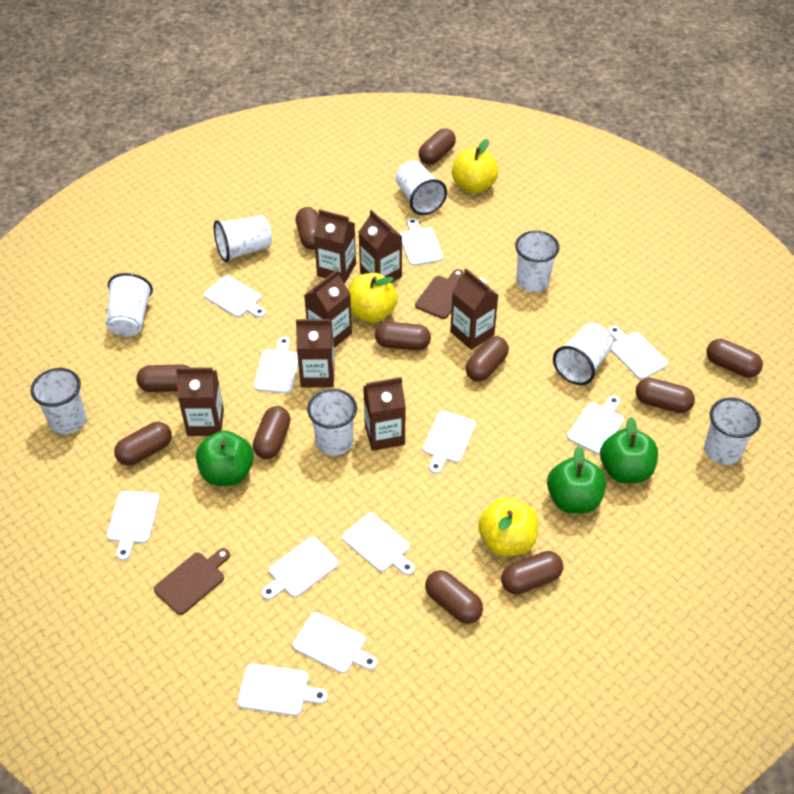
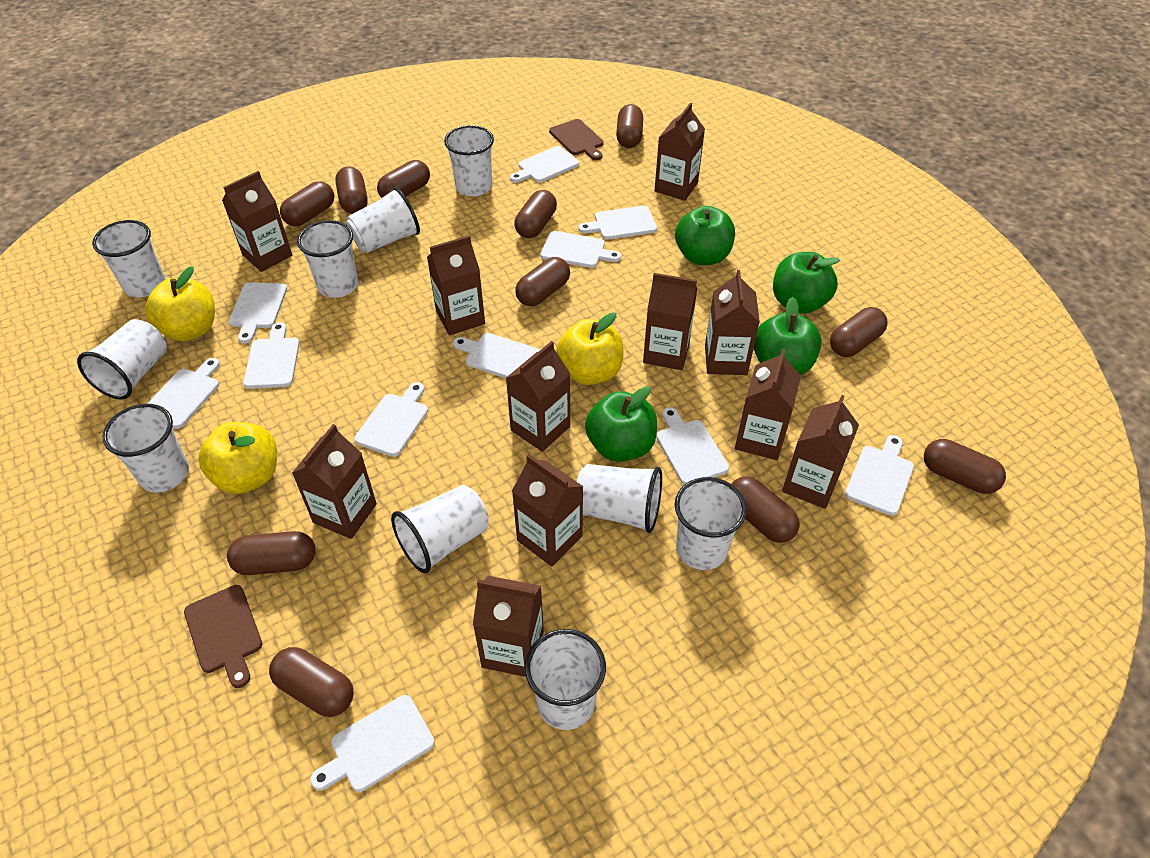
brown carton: [176,368,224,436] [296,319,335,388] [304,270,352,348] [314,209,356,284] [359,210,402,283] [363,377,406,451] [450,268,498,350] = 7 -> [222,171,292,272] [292,424,377,539] [427,235,485,335] [473,576,544,677] [506,341,570,452] [512,454,584,566] [643,273,697,370] [655,103,705,201] [705,270,760,375] [735,349,801,460] [782,395,859,509] = 11
green apple: [196,431,254,486] [547,446,606,513] [600,417,658,483] = 3 -> [585,386,657,462] [675,206,735,265] [754,297,822,375] [773,252,840,314] = 4
white cup: [31,368,86,434] [106,273,153,337] [214,215,272,262] [307,389,357,456] [396,161,447,215] [515,230,560,292] [553,323,613,385] [704,397,761,465] = 8 -> [77,319,167,400] [92,220,165,297] [102,404,189,492] [297,220,358,298] [346,187,420,253] [391,485,489,573] [444,125,494,197] [525,629,606,730] [577,464,662,533] [675,477,747,570] = 10

